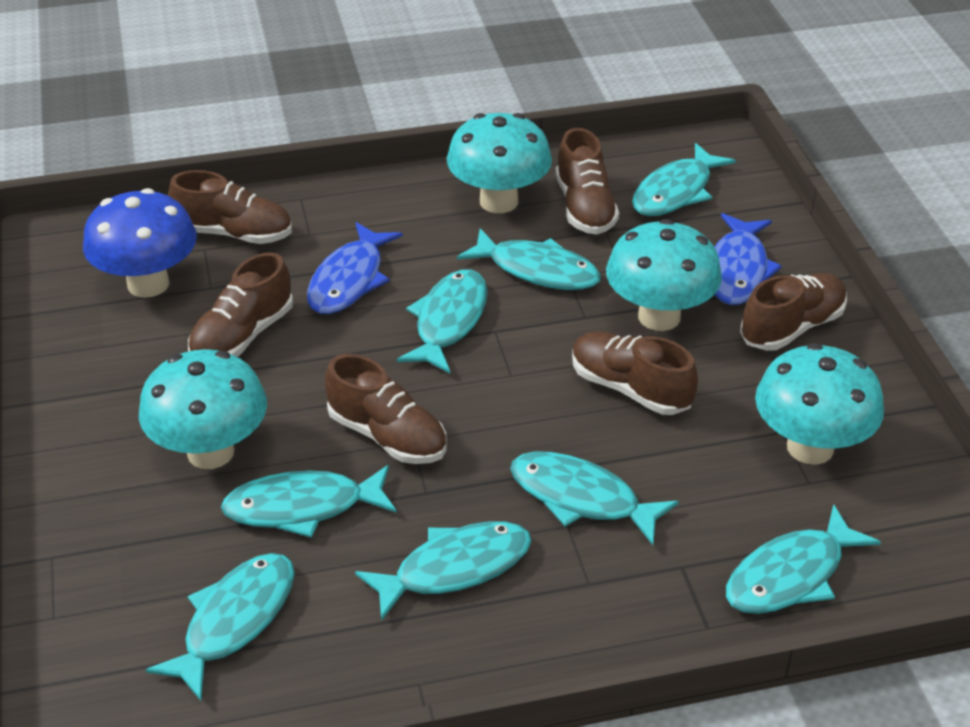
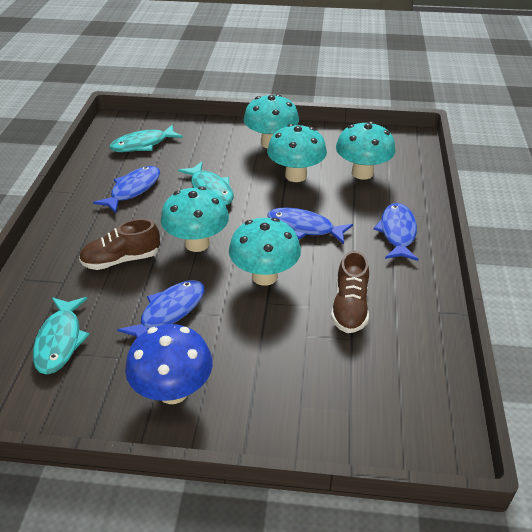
blue fish: [307,222,403,314] [715,213,782,305] = 2 -> [93,166,160,213] [117,280,204,338] [267,207,353,244] [373,203,419,261] = 4
brown shoe: [168,170,292,244] [188,252,293,357] [325,354,446,464] [556,128,619,235] [572,331,698,415] [740,273,847,351] = 6 -> [79,218,160,270] [331,251,369,333] = 2
turquoise fish: [146,553,295,701] [221,465,397,538] [355,521,531,621] [397,270,488,373] [457,228,601,290] [510,451,679,545] [632,143,736,216] [726,504,881,614] = 8 -> [33,297,90,374] [109,125,183,152] [178,162,234,205] = 3
turquoise mushroom: [139,349,267,469] [447,113,552,213] [606,219,722,331] [755,343,884,465] = 4 -> [161,187,229,252] [229,218,301,286] [244,94,299,149] [267,124,327,182] [336,121,395,179] = 5

